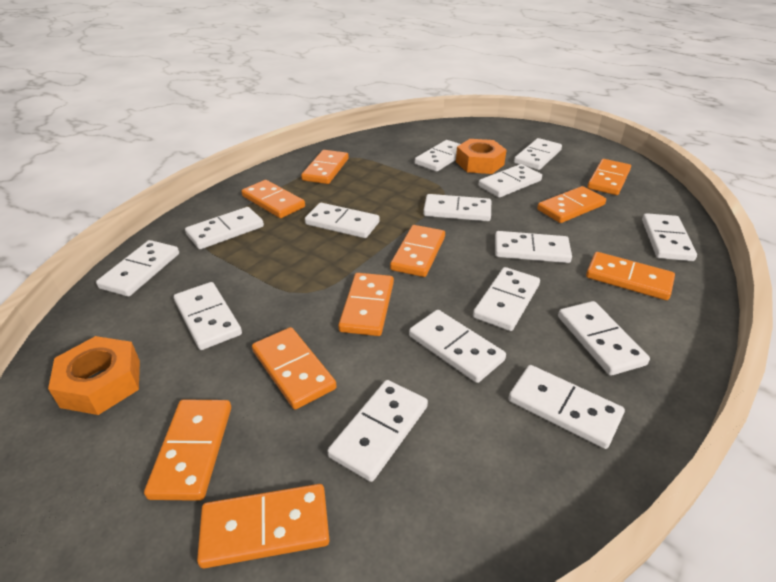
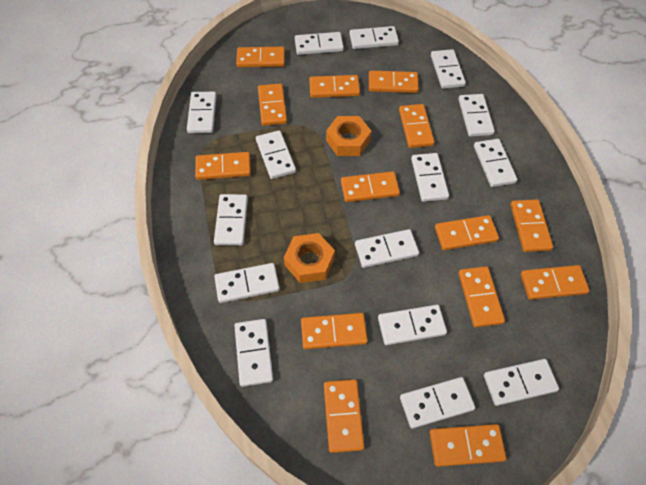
orange domino: [144,399,231,501] [197,484,329,569] [241,180,305,218] [252,327,337,410] [301,150,349,184] [338,273,394,336] [390,225,445,277] [537,186,606,223] [586,252,675,300] [587,159,631,195] = 10 -> [195,152,251,180] [236,47,285,68] [258,83,287,126] [301,313,368,349] [309,75,360,98] [324,379,365,453] [341,171,400,202] [369,71,419,93] [399,104,434,148] [430,424,506,467] [435,215,499,250] [458,266,505,327] [510,199,553,252] [521,265,589,300] = 14

